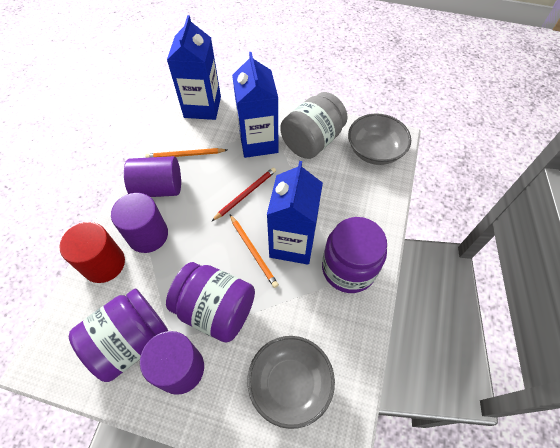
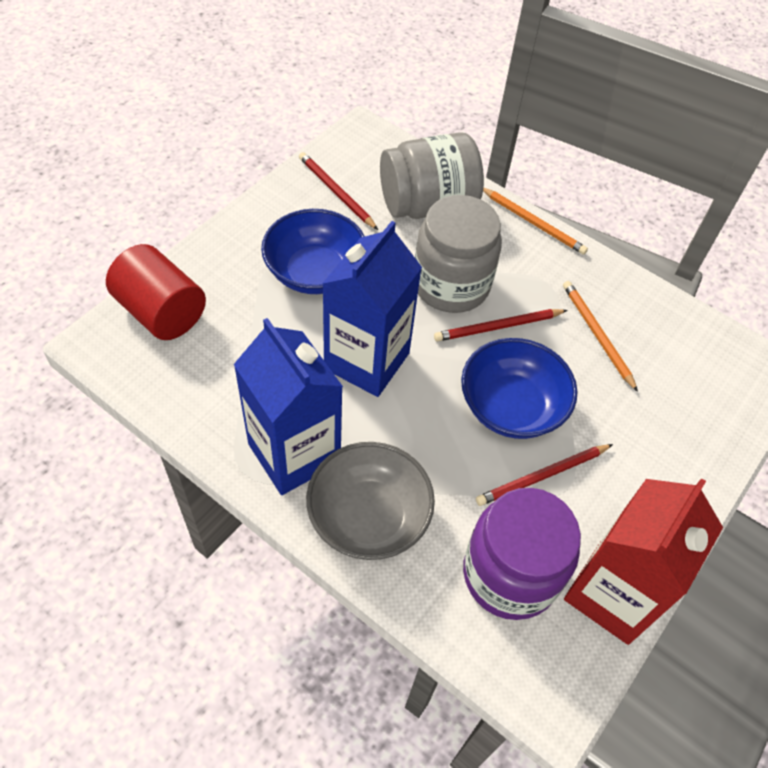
blue bowl: none = 0 -> [261,209,365,294] [461,338,578,439] = 2
blue carton: [167,15,221,120] [232,52,278,158] [267,161,323,265] = 3 -> [233,318,343,495] [322,221,422,397] = 2
grey bowl: [247,336,335,429] [348,113,411,165] = 2 -> [306,442,435,560] = 1
grey jar: [280,92,348,159] = 1 -> [380,132,484,219] [415,195,502,313] = 2
purple cylinder: [111,193,168,253] [124,156,181,197] [140,331,204,395] = 3 -> none = 0
purple jar: [69,288,168,382] [166,262,255,342] [322,217,387,293] = 3 -> [463,488,581,620] = 1
red carton: none = 0 -> [564,478,723,645] = 1
red pencil: [211,167,276,222] = 1 -> [299,152,378,230] [434,309,568,342] [476,444,613,506] = 3

